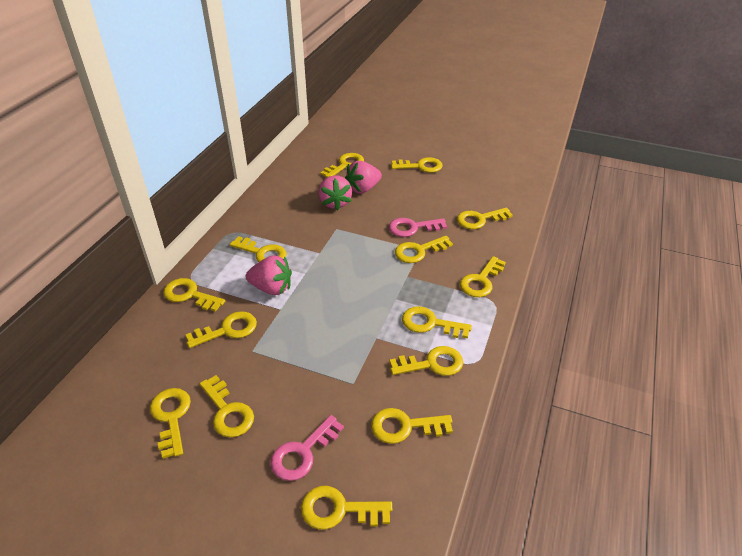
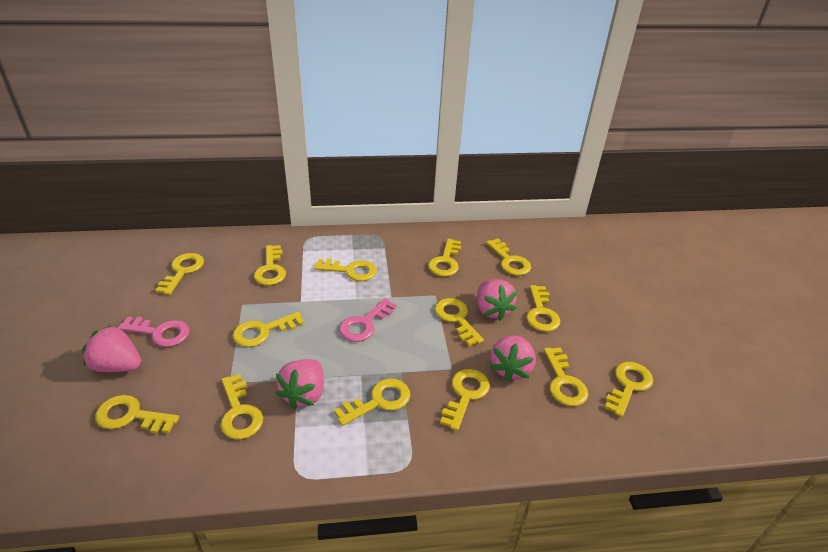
pink strawberry: [246,255,292,295] [318,175,352,211] [345,161,382,194] = 3 -> [82,324,141,372] [276,359,324,409] [477,279,517,321] [490,335,536,382] = 4

